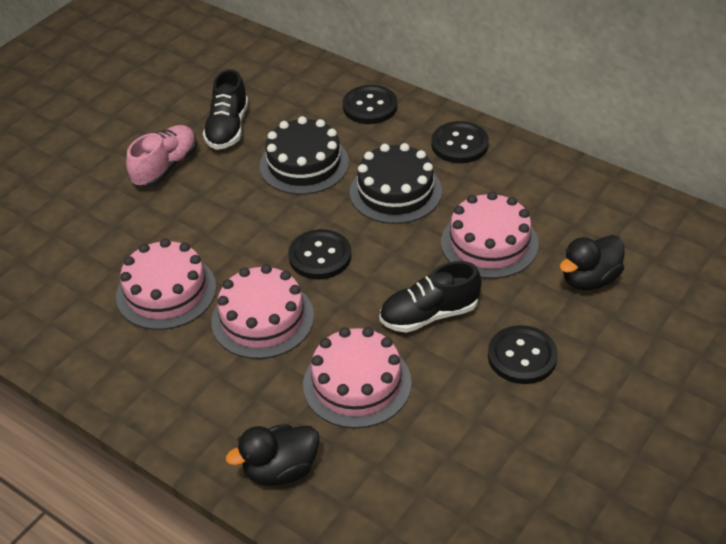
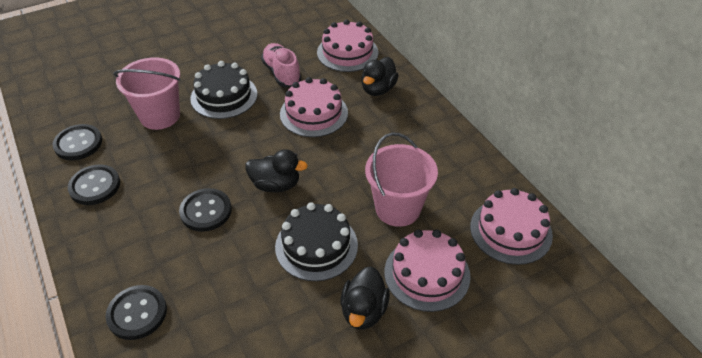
black duck: [226,424,320,486] [560,235,625,291] = 2 -> [245,149,308,192] [340,266,390,329] [361,57,399,96] = 3
black shoe: [203,69,248,150] [380,261,482,333] = 2 -> none = 0
pink bucket: none = 0 -> [114,57,180,130] [365,133,438,227] = 2

